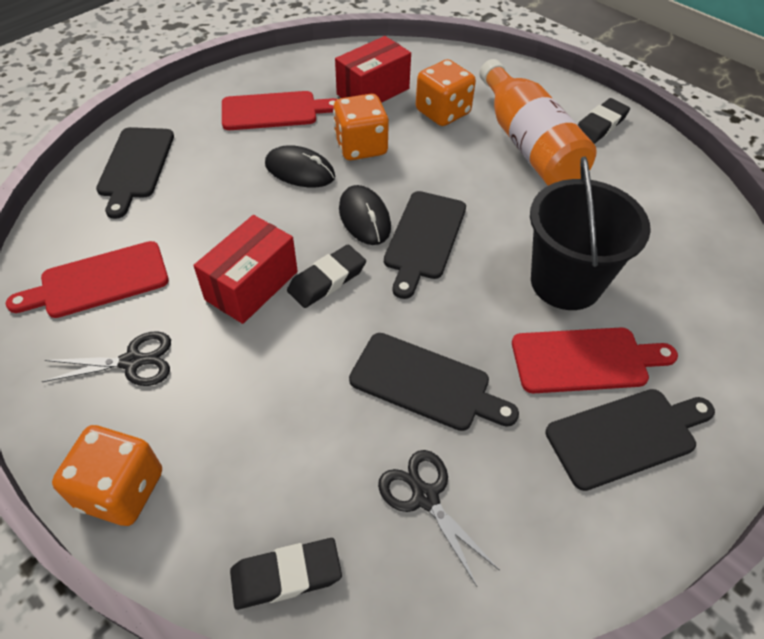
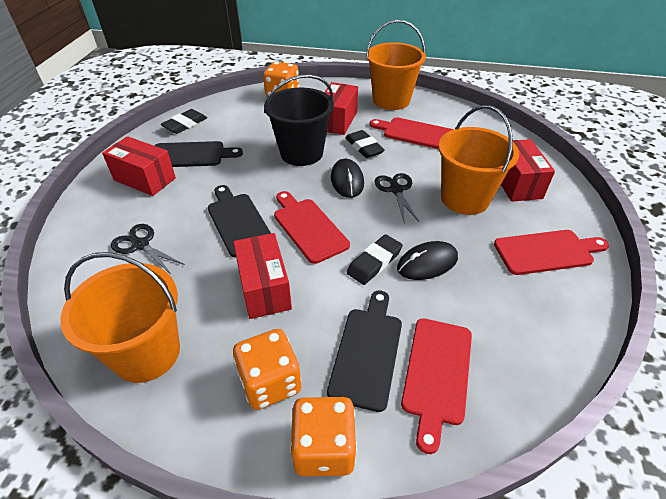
black cutting board: [96,127,174,219] [349,333,519,431] [384,191,466,299] [545,389,715,491] = 4 -> [155,141,243,167] [208,185,271,257] [327,290,402,412] = 3
orange bottle: [479,59,597,186] = 1 -> none = 0
orange bucket: none = 0 -> [60,252,180,383] [366,20,426,110] [438,105,519,215] = 3
red box: [193,215,298,324] [335,36,411,103] = 2 -> [102,136,176,196] [233,233,292,319] [324,82,358,135] [501,139,555,202] = 4
red cutting board: [6,241,169,318] [222,91,337,130] [512,327,678,393] = 3 -> [274,191,350,264] [370,117,453,149] [401,318,472,454] [494,230,609,275] = 4

